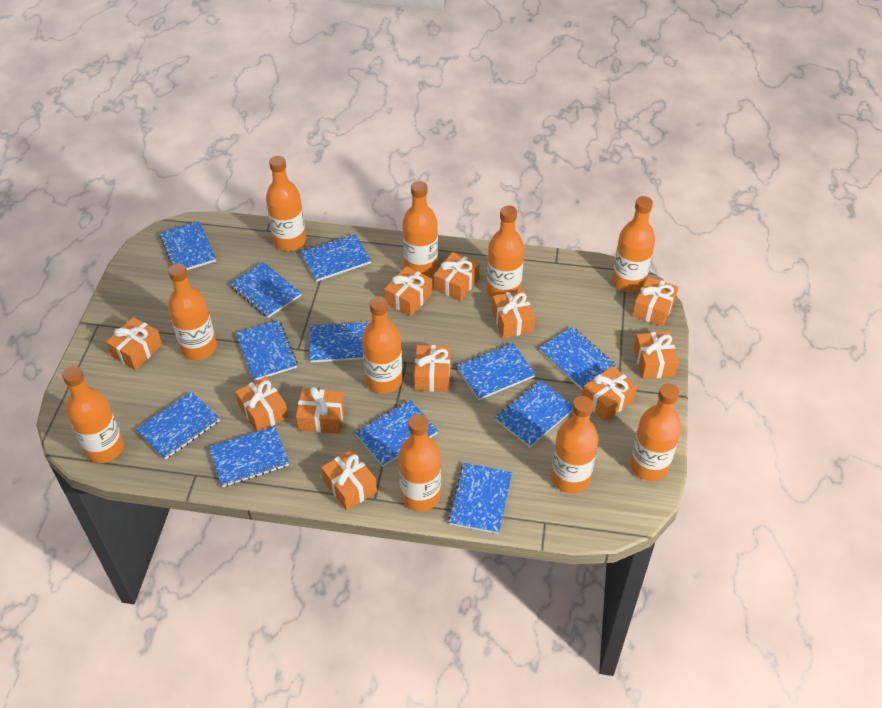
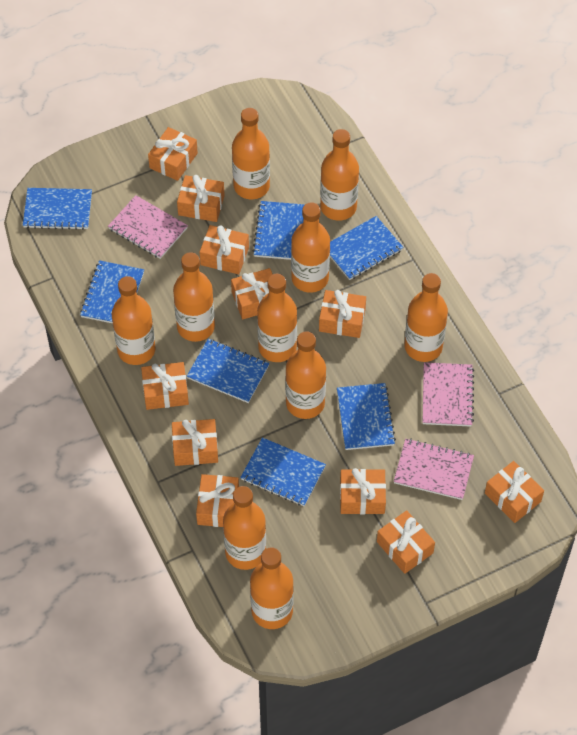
blue notebook: [136,391,220,460] [159,221,216,270] [209,426,289,487] [230,262,301,318] [236,320,298,381] [301,234,371,282] [310,321,370,362] [355,400,438,467] [448,463,512,534] [457,343,536,400] [495,380,573,447] [539,327,616,390] = 12 -> [23,188,92,230] [80,260,144,323] [187,339,270,403] [240,437,326,506] [253,201,305,260] [330,216,403,280] [337,383,396,450] = 7
pink notebook: none = 0 -> [108,195,188,259] [394,439,474,500] [423,362,474,427] = 3

